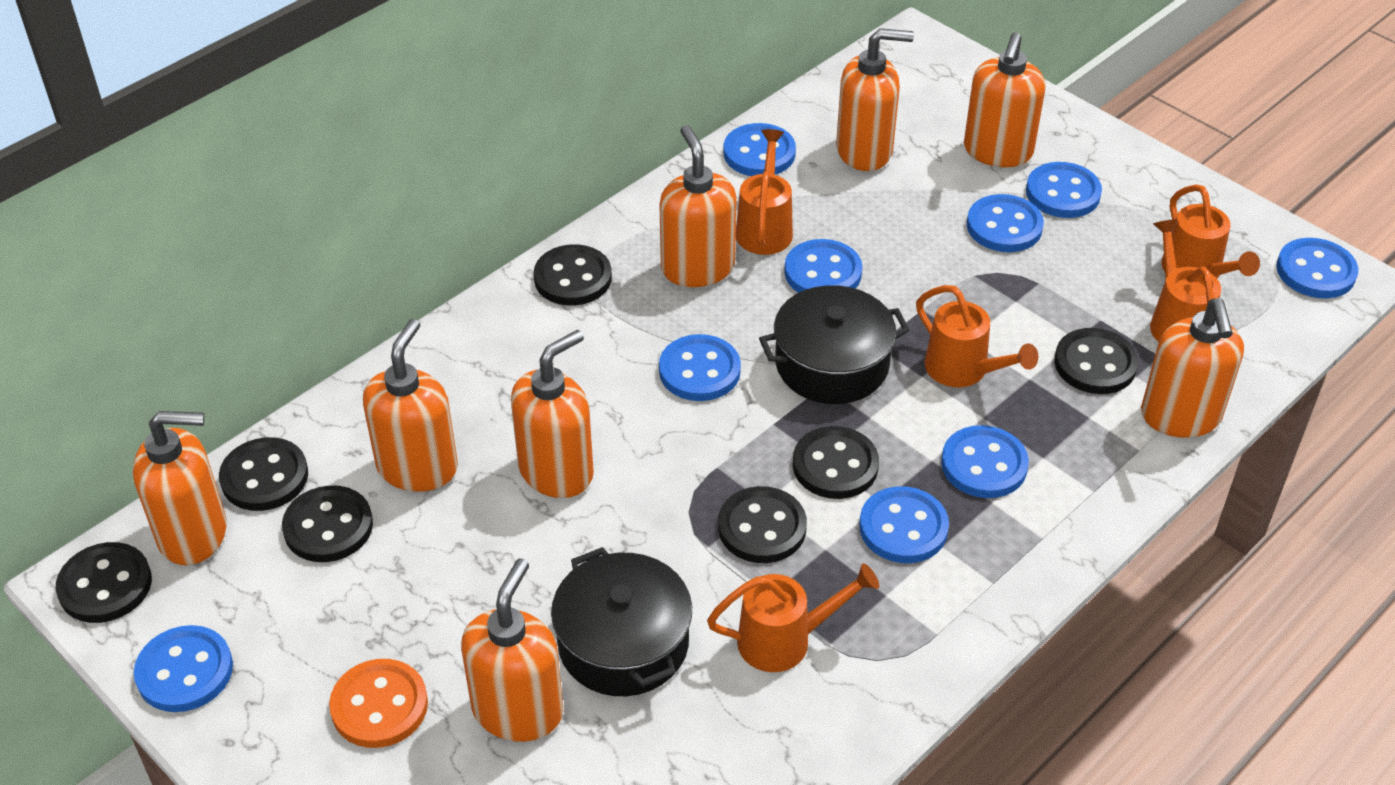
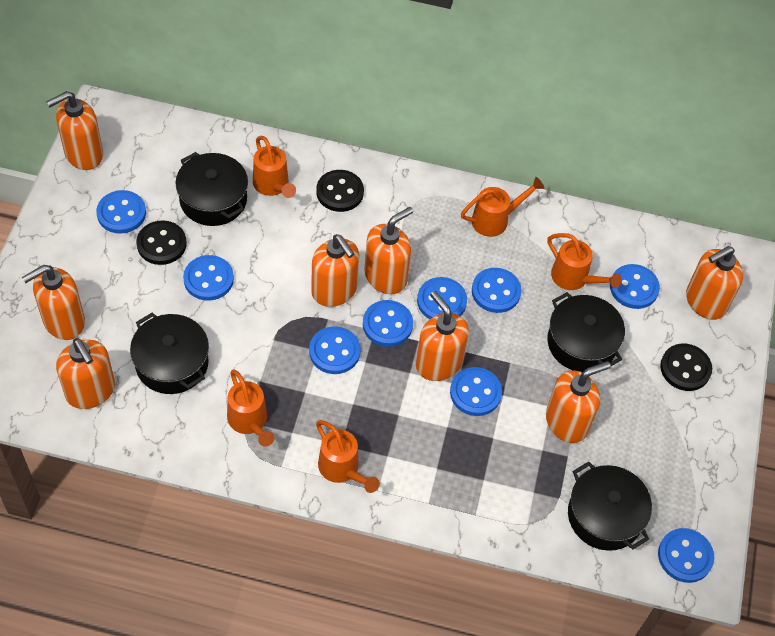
black button: [56,542,152,623] [219,437,308,511] [282,485,373,562] [534,244,612,306] [718,486,807,563] [793,426,879,499] [1054,328,1138,394] = 7 -> [137,220,187,265] [316,170,364,212] [660,344,712,391] = 3
black pot: [551,547,692,696] [759,285,910,404] = 2 -> [130,312,209,394] [175,152,248,226] [547,292,625,372] [568,461,652,551] = 4
orange button: [329,659,428,748] = 1 -> none = 0

